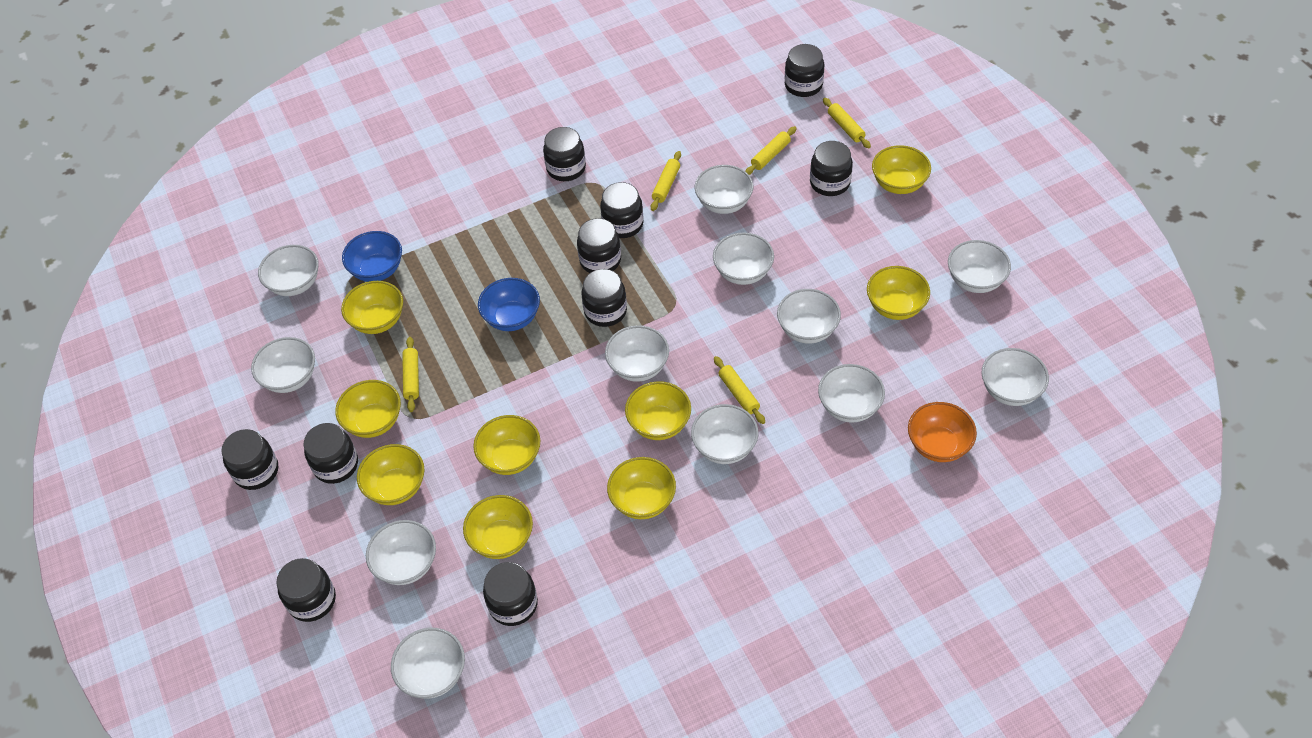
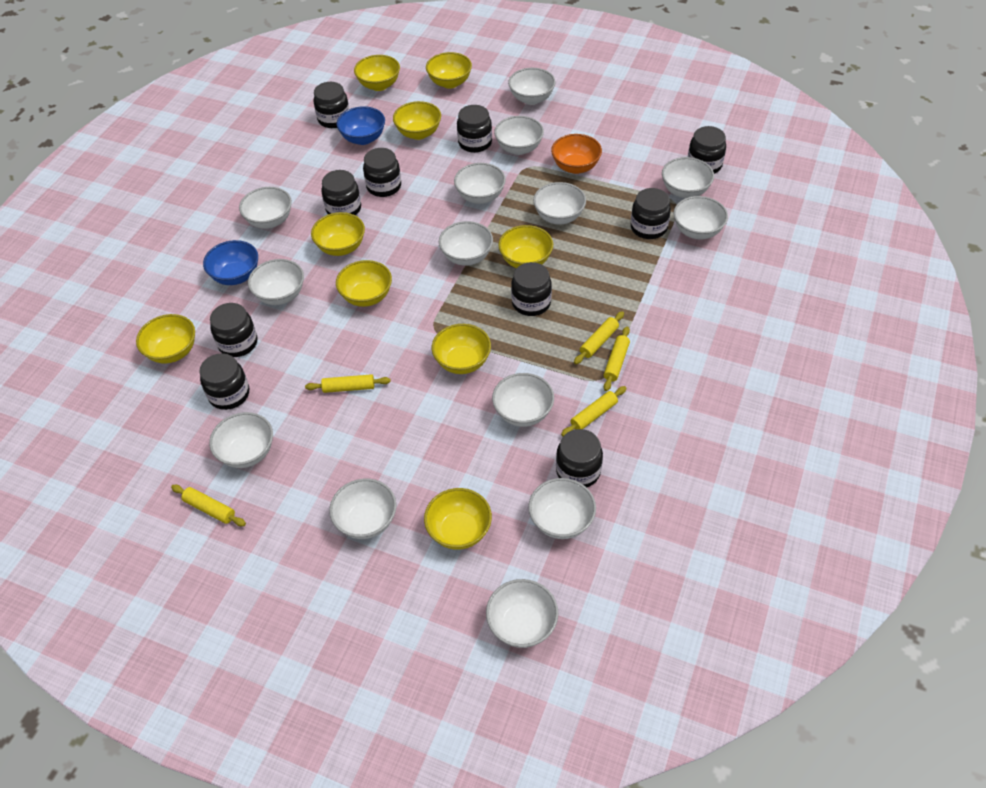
white bowl: [251,337,315,393] [258,245,319,296] [366,520,436,585] [391,628,465,699] [605,325,669,382] [691,404,759,464] [695,165,753,214] [713,232,774,285] [777,289,841,344] [818,364,885,423] [948,240,1011,293] [981,348,1049,406] = 12 -> [209,412,273,468] [239,187,292,229] [248,259,304,305] [329,479,396,539] [439,221,493,266] [454,163,506,204] [486,579,558,648] [492,373,554,427] [494,116,544,155] [508,68,556,105] [528,478,596,539] [533,182,586,225] [662,157,714,198] [673,196,728,239] = 14

